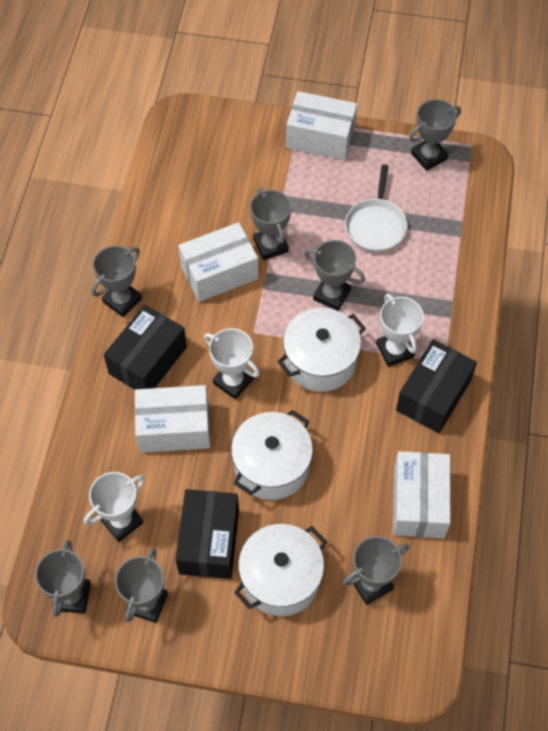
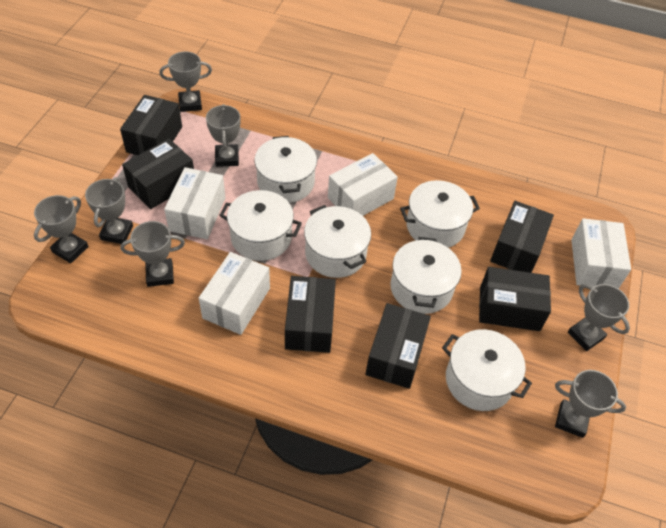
black box: [104,305,187,390] [176,489,239,579] [396,339,477,433] = 3 -> [120,95,182,155] [122,138,194,209] [285,276,336,353] [365,303,431,389] [479,267,551,331] [490,201,554,273] = 6
white pan: [345,164,407,252] = 1 -> none = 0
white pot: [231,410,313,500] [234,524,327,616] [277,308,366,392] = 3 -> [219,190,302,261] [254,136,317,203] [304,205,371,278] [390,237,462,314] [400,180,480,248] [442,329,532,411] = 6
white trophy: [84,472,145,542] [204,328,260,399] [376,294,424,367] = 3 -> none = 0

